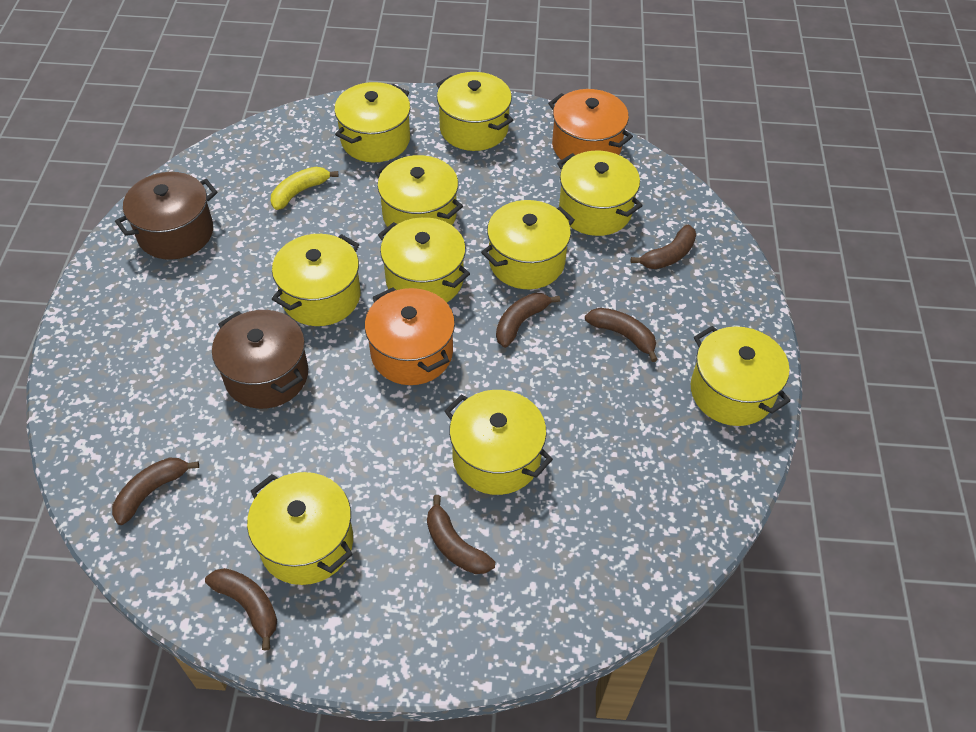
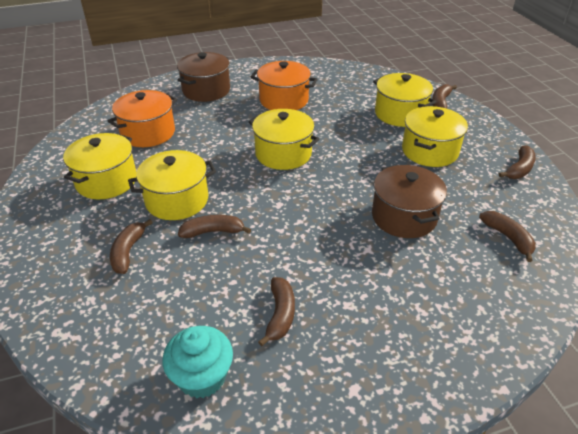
turquoise cupcake: none = 0 -> [162,326,233,398] = 1
yellow banana: [271,167,338,210] = 1 -> none = 0
yellow pot: [247,472,353,585] [272,234,360,326] [334,82,410,162] [375,155,463,227] [378,217,470,303] [436,72,513,151] [444,390,553,495] [481,200,575,289] [557,151,643,236] [691,326,790,426] = 10 -> [63,133,137,199] [128,150,216,220] [249,109,320,170] [373,73,436,127] [402,106,468,167] = 5

